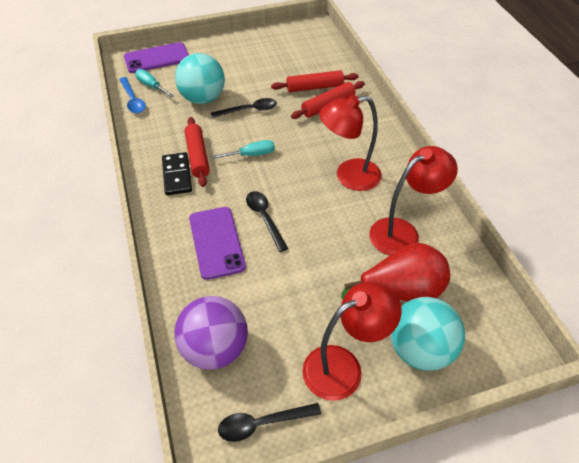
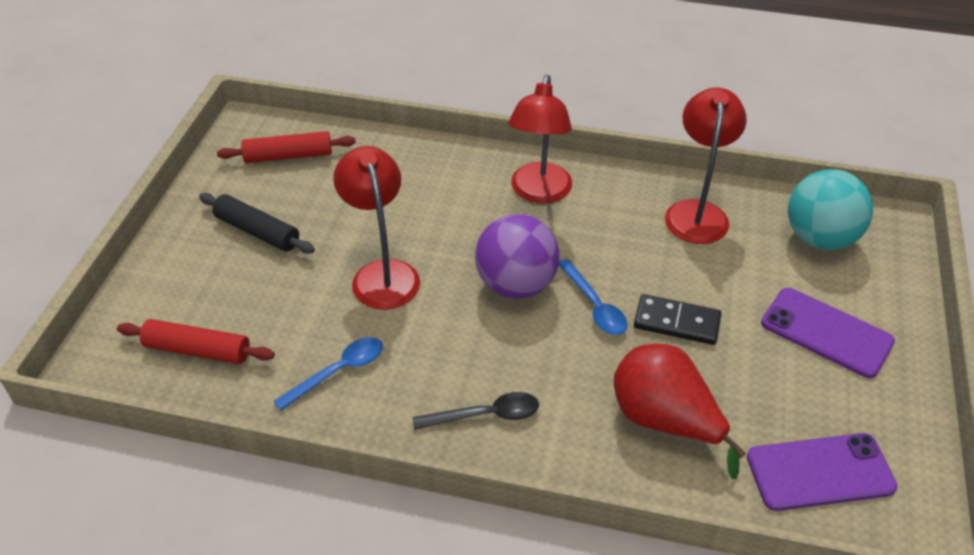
black rolling pin: none = 0 -> [199,193,315,254] = 1
black spoon: [211,98,277,118] [218,403,321,442] [246,191,288,252] = 3 -> [412,392,539,430] = 1
blue spoon: [119,77,146,113] = 1 -> [273,337,383,411] [559,259,628,335] = 2
red rolling pin: [184,117,210,187] [271,70,358,92] [291,81,365,119] = 3 -> [117,319,275,364] [217,131,356,163] = 2
turquoise ball: [175,53,225,104] [390,297,465,371] = 2 -> [788,169,873,250] = 1
turquoise screwdriver: [135,69,174,97] [212,140,275,159] = 2 -> none = 0

